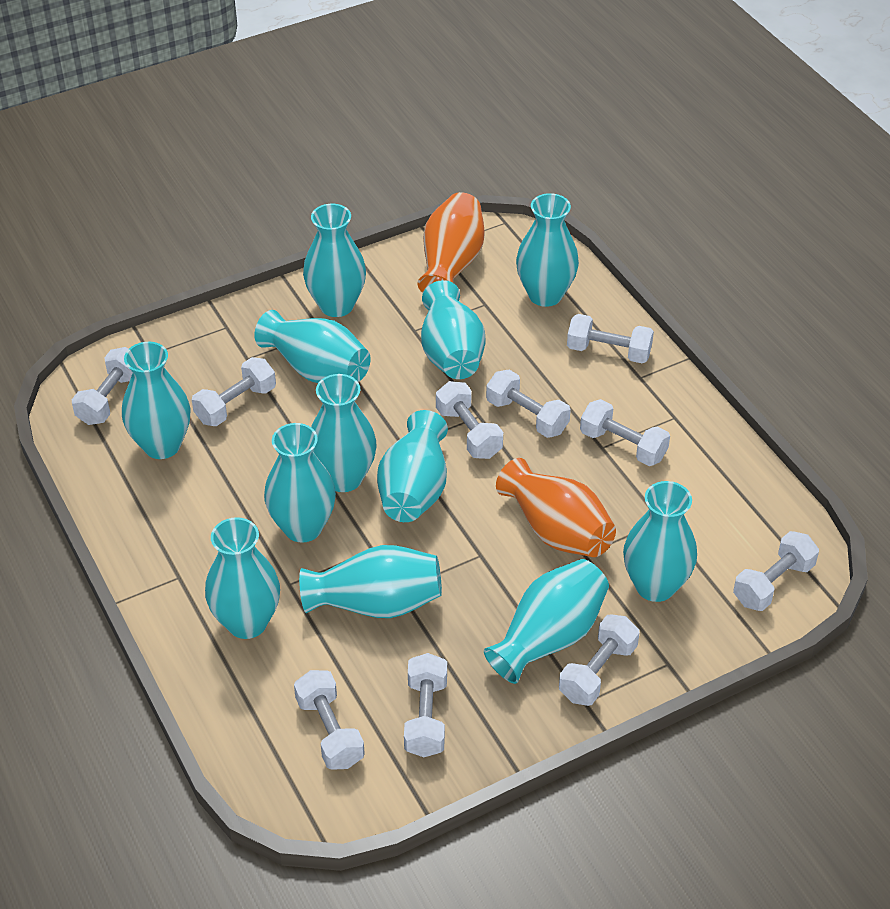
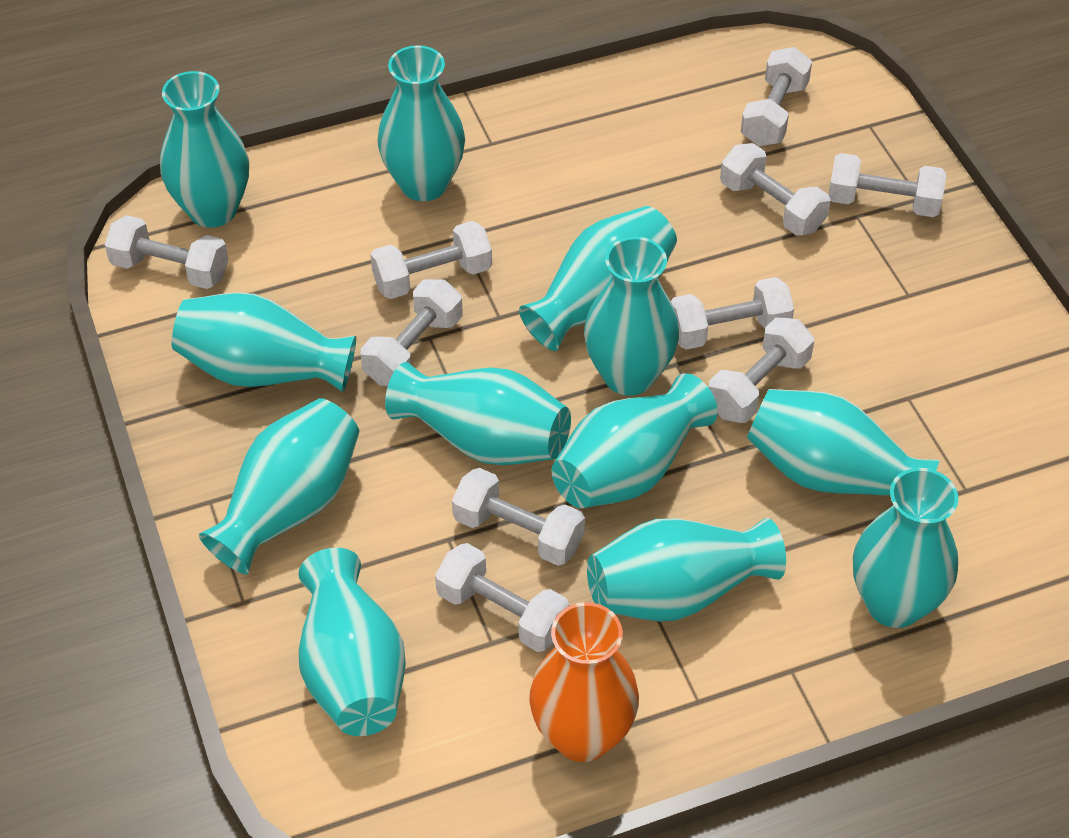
orange vase: [417,192,485,293] [496,458,616,557] = 2 -> [529,602,639,762] = 1

